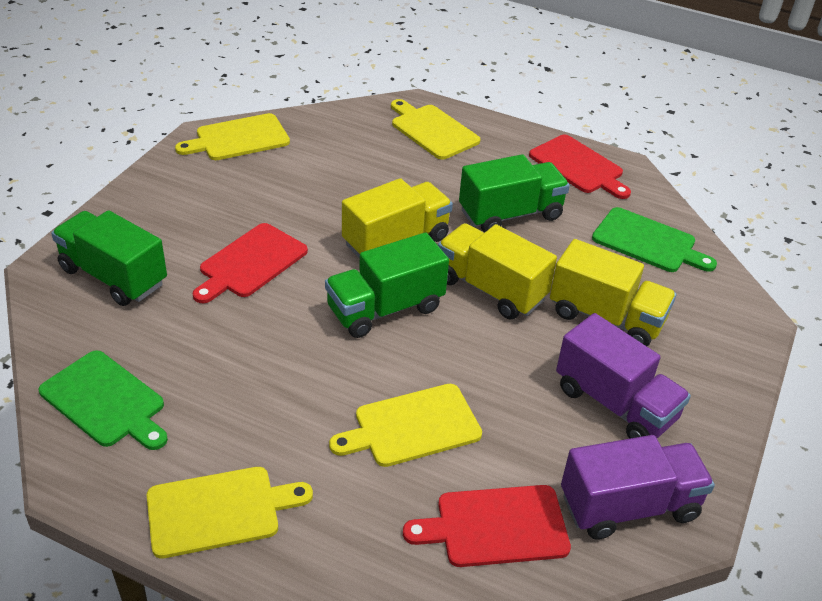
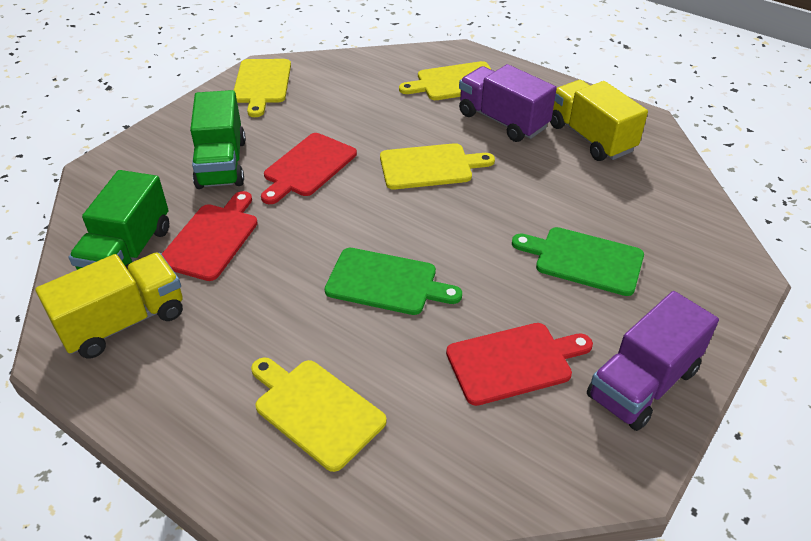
green truck: [51,210,167,306] [325,233,449,338] [459,154,570,233] = 3 -> [69,170,169,270] [190,90,246,189] = 2
yellow truck: [342,178,453,259] [438,223,557,319] [550,239,676,346] = 3 -> [36,253,183,359] [550,80,648,161] = 2

